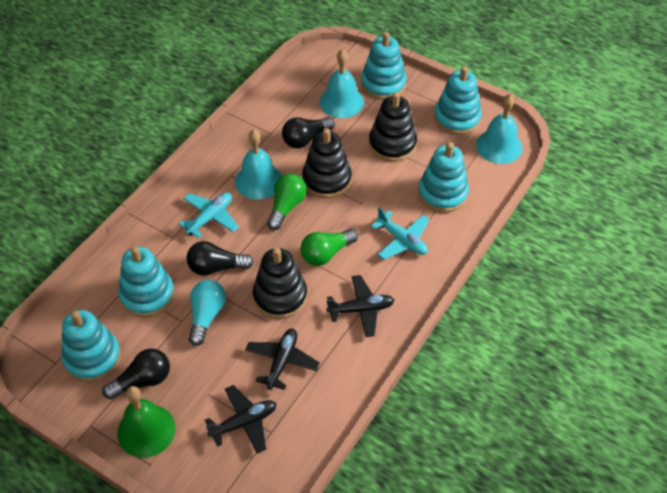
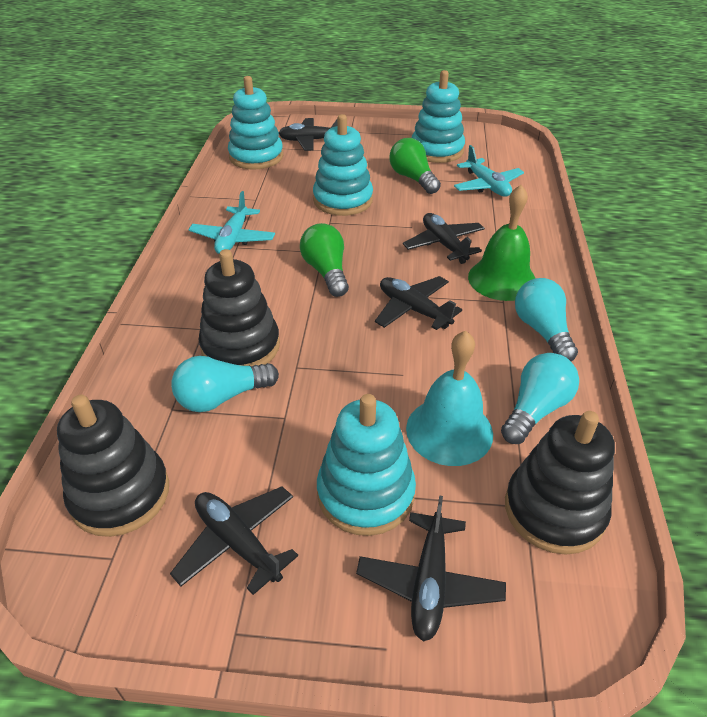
black light bulb: [102,349,170,400] [187,241,254,275] [282,117,335,148] = 3 -> none = 0
black plane: [205,385,277,454] [245,329,320,390] [326,275,394,337] = 3 -> [170,486,298,595] [279,118,337,151] [356,496,506,642] [375,276,462,330] [403,213,485,264] = 5
turquoise bell: [235,129,282,199] [320,49,364,118] [476,94,523,164] = 3 -> [406,331,493,466] = 1
turquoise light bulb: [189,280,226,346] = 1 -> [171,356,279,412] [501,353,579,444] [515,278,578,361] = 3
turquoise stacking toy: [62,310,121,382] [119,246,175,317] [361,32,407,100] [418,142,469,213] [434,66,482,135] = 5 -> [228,76,283,170] [313,114,373,216] [317,394,416,536] [411,70,465,163] = 4

